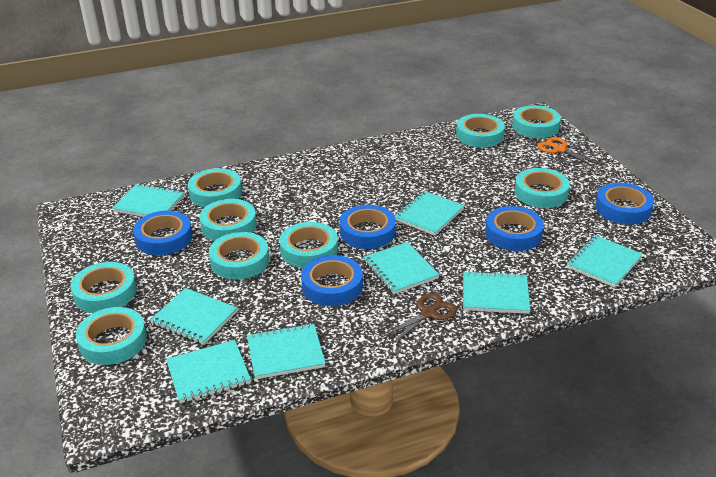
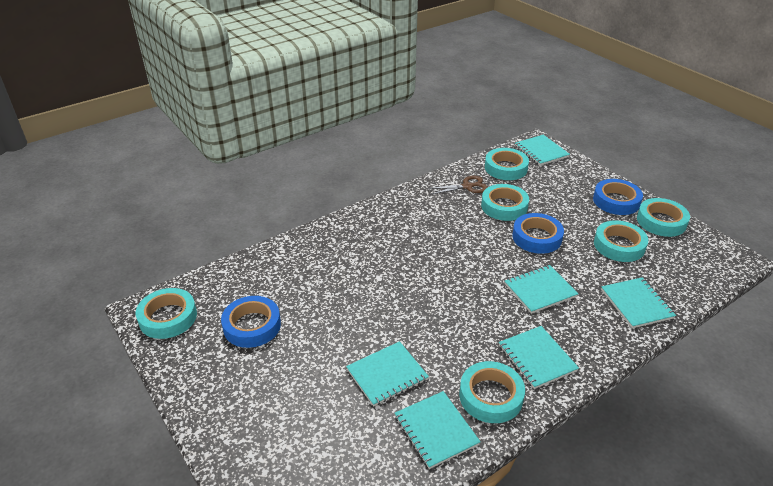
blue tape: [133,210,193,255] [301,255,363,306] [339,205,396,249] [485,206,544,251] [595,183,654,225] = 5 -> [221,296,281,348] [512,213,564,254] [593,179,643,215] = 3
orange scissors: [537,137,600,167] = 1 -> none = 0
turquoise notebook: [112,183,184,217] [150,288,237,345] [166,340,251,403] [247,324,326,379] [363,242,440,294] [395,191,465,236] [463,271,530,314] [567,235,643,288] = 8 -> [346,341,429,407] [395,391,481,469] [499,326,579,389] [505,265,579,314] [515,135,570,166] [601,277,676,328] = 6
turquoise tape: [70,262,137,313] [76,307,147,365] [188,168,242,207] [200,199,257,241] [209,232,269,280] [279,222,338,268] [456,114,505,147] [512,105,561,138] [514,168,570,208] = 9 -> [136,288,197,339] [459,361,525,423] [481,184,529,221] [485,148,529,180] [594,220,648,262] [637,198,690,237] = 6

